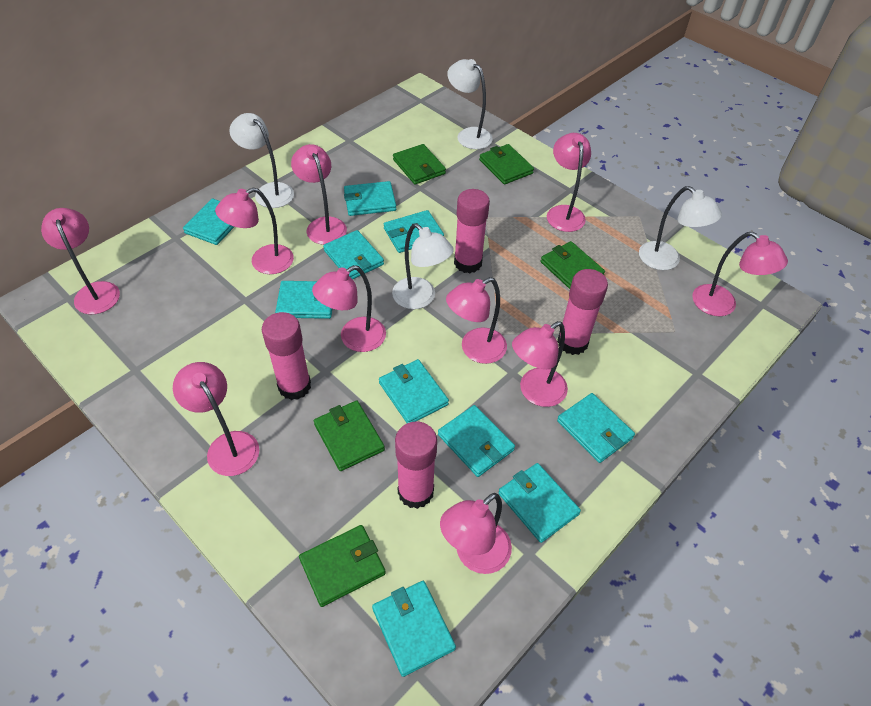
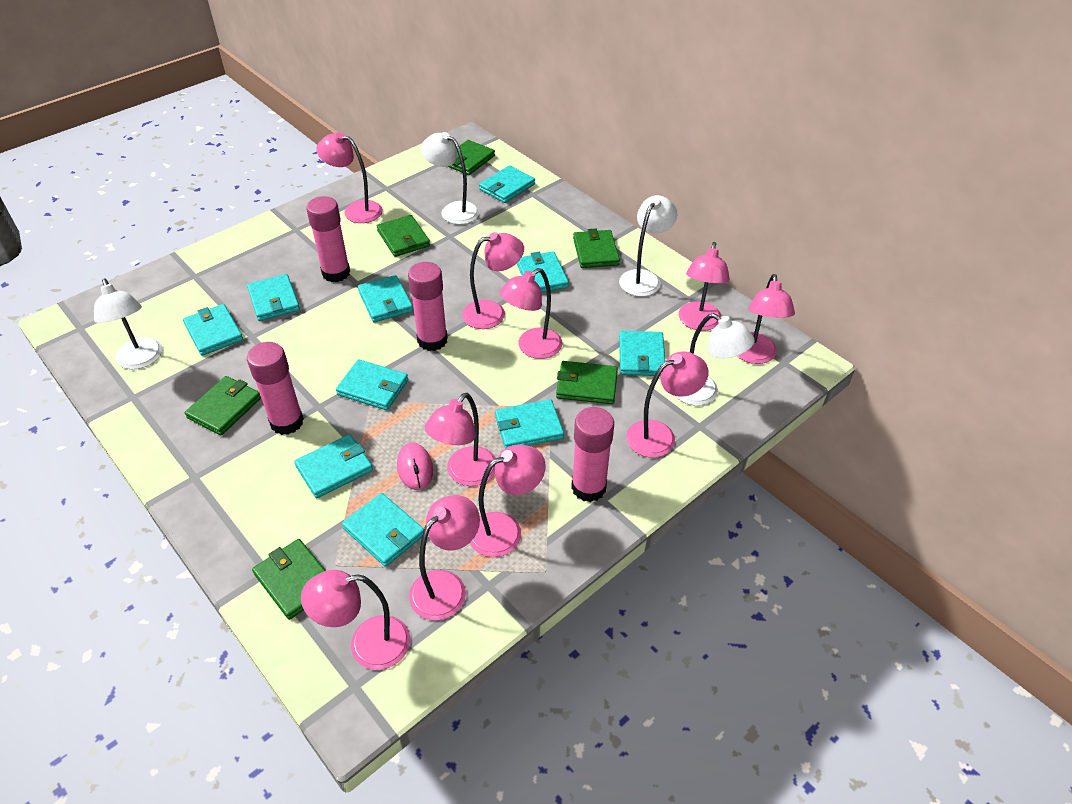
green wallet: [299,525,386,607] [314,401,385,471] [393,144,446,185] [479,144,534,185] [541,241,605,289] = 5 -> [185,376,261,435] [252,539,326,620] [377,215,430,257] [448,140,495,175] [556,361,618,404] [573,229,620,268] = 6
pink mouse: none = 0 -> [397,443,433,490] = 1

